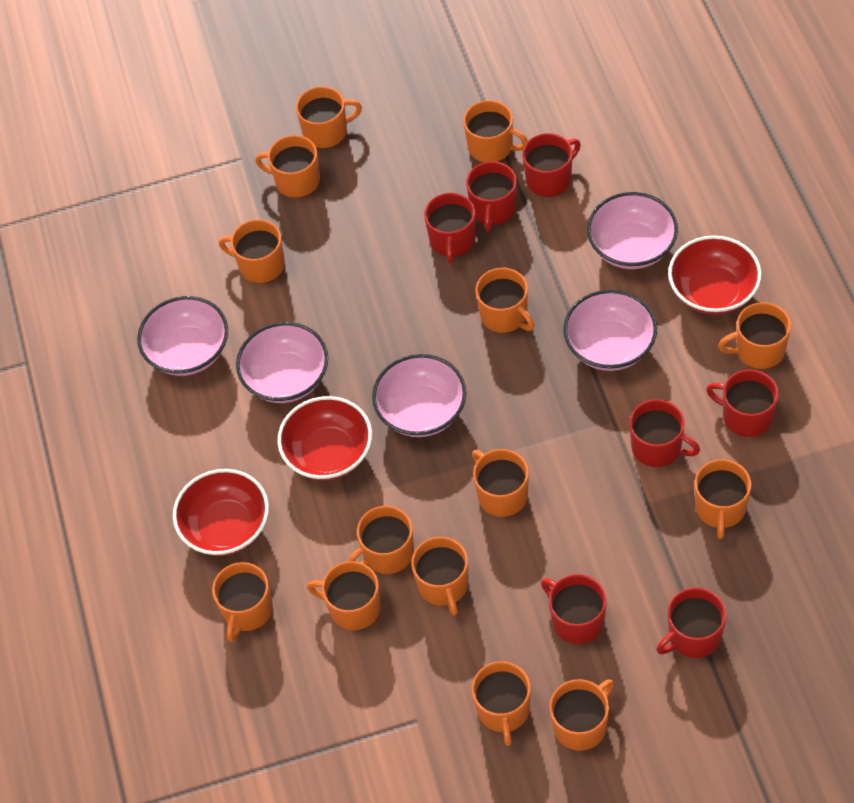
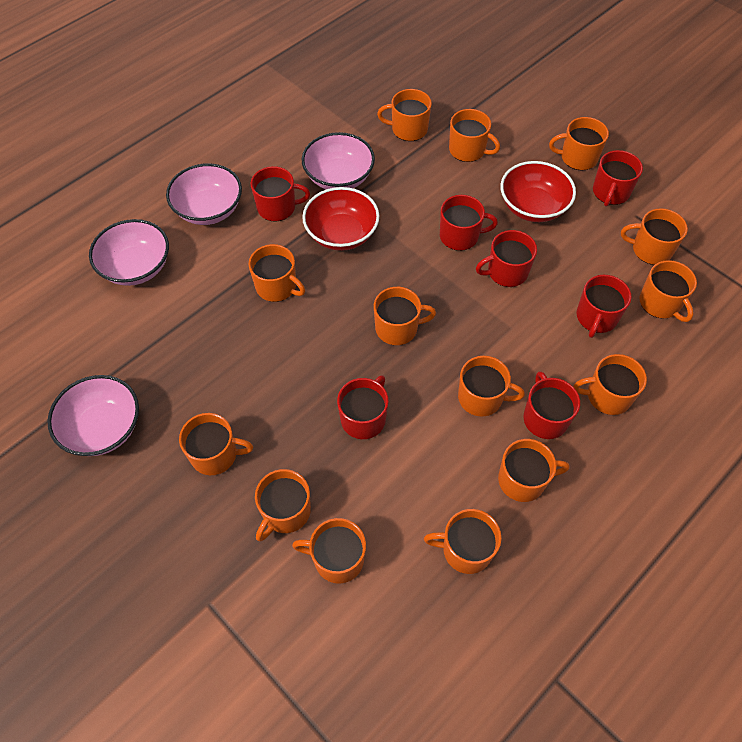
pink bowl: [137,296,228,376] [236,322,328,403] [372,354,466,437] [563,290,657,371] [587,192,678,269] = 5 -> [48,375,139,456] [89,219,169,286] [166,163,242,225] [302,132,375,189] = 4
red bowl: [173,469,269,556] [278,396,372,481] [668,235,761,315] = 3 -> [302,187,379,251] [500,161,576,222] = 2

